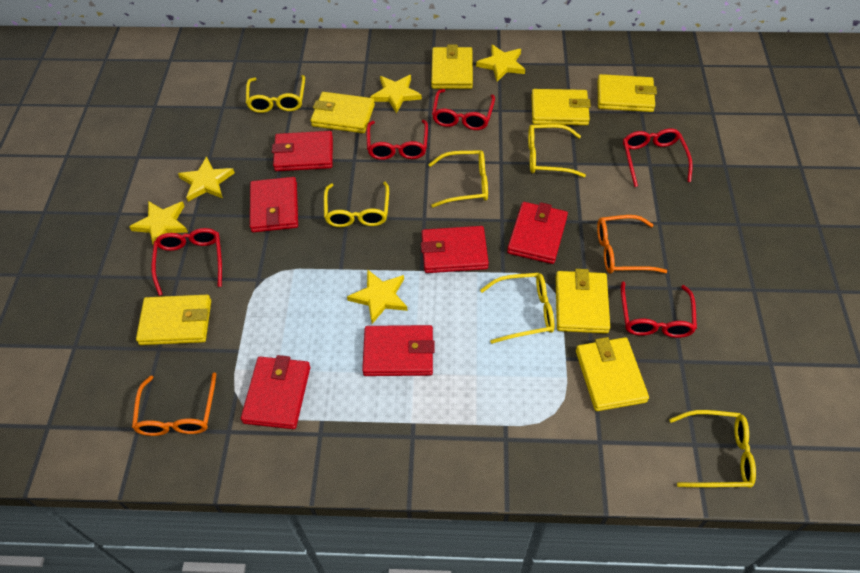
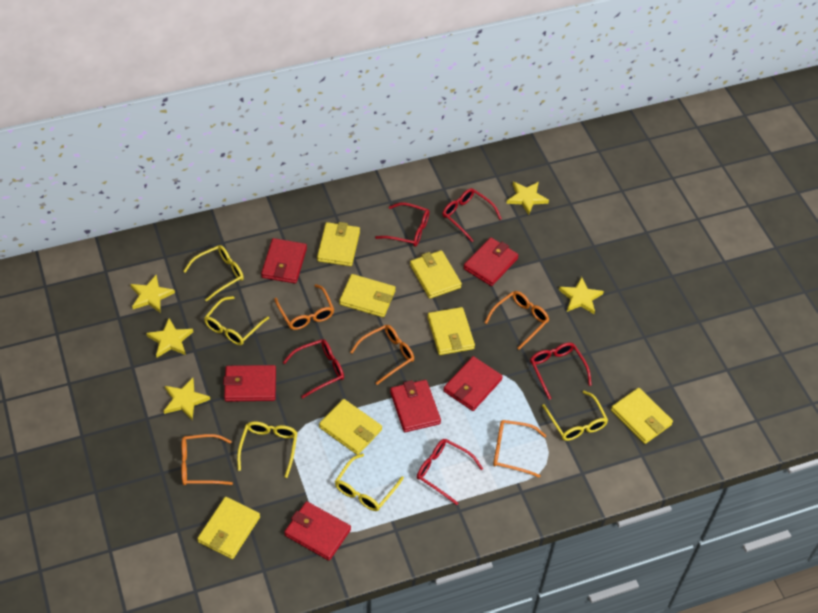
orange glasses: [132,372,216,436] [597,215,667,274] = 2 -> [181,434,233,485] [274,284,334,330] [350,325,414,385] [484,291,549,350] [493,420,547,478] = 5
yellow glasses: [246,75,305,113] [324,182,389,227] [428,150,488,207] [480,273,554,344] [528,124,586,177] [669,410,756,488] = 6 -> [183,245,244,302] [204,296,269,345] [237,421,298,478] [335,453,404,511] [542,391,608,441] = 5

